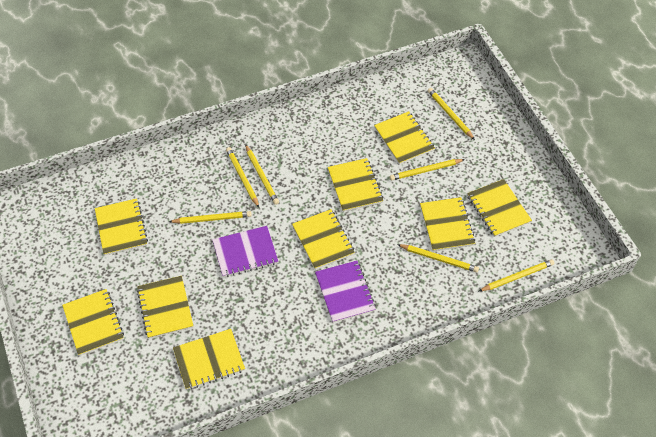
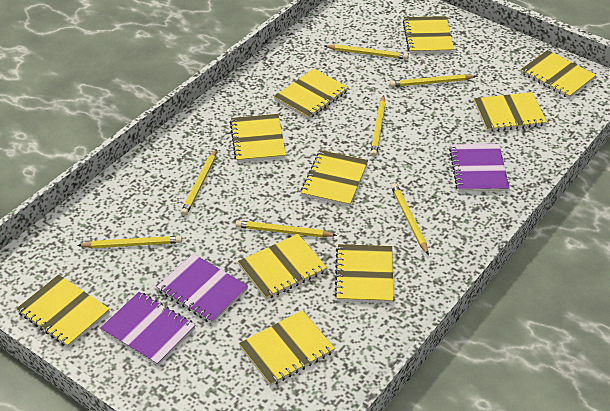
purple notebook: [212,226,278,277] [315,261,376,323] = 2 -> [100,292,195,366] [156,254,248,324] [449,144,509,192] = 3
yellow notebook: [62,289,124,356] [95,198,148,256] [137,276,193,339] [173,329,245,390] [292,209,355,270] [328,158,384,212] [374,111,435,165] [420,197,475,251] [467,179,532,237] = 9 -> [16,274,110,348] [230,114,286,163] [238,234,327,300] [239,310,335,386] [274,69,348,119] [301,150,368,207] [334,244,393,303] [403,16,454,54] [474,92,547,132] [521,50,596,98] = 10

